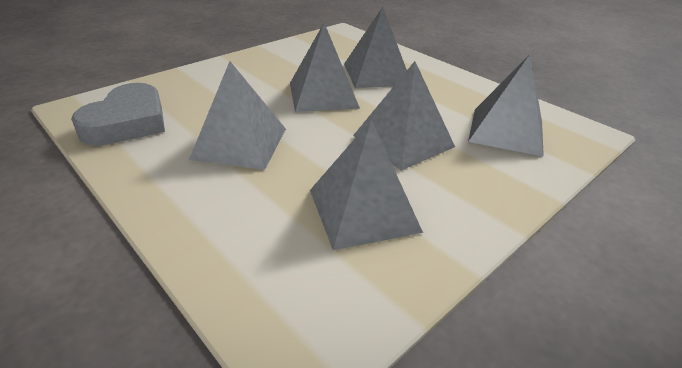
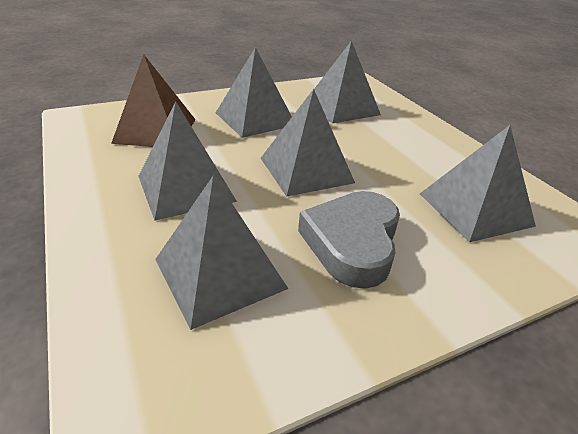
brown pyramid: none = 0 -> [111,54,195,147] = 1

